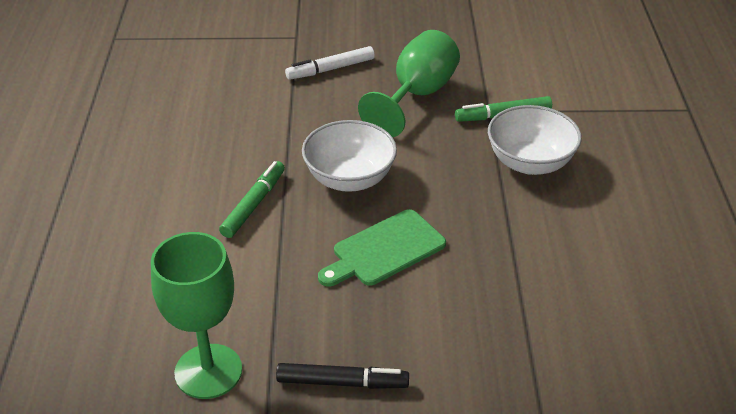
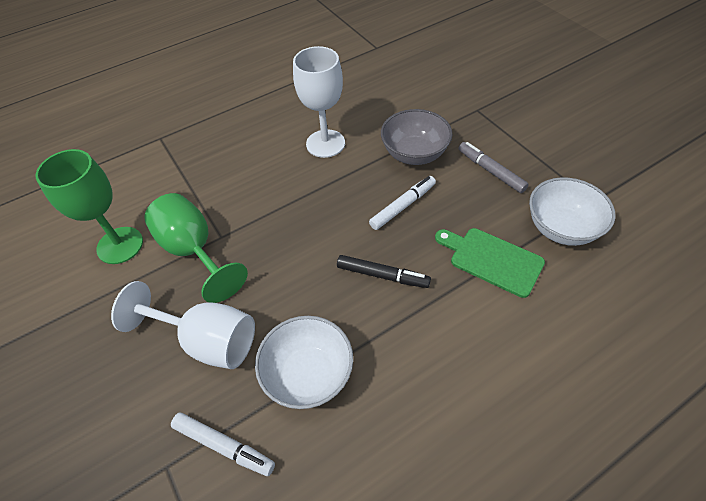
green marker: [219,161,285,238] [455,96,552,122] = 2 -> none = 0
grey bowl: none = 0 -> [381,109,453,165] = 1
grey marker: none = 0 -> [459,142,529,193] = 1
white goblet: none = 0 -> [111,281,255,369] [293,46,345,158] = 2
white marker: [285,46,375,80] = 1 -> [171,413,275,476] [369,176,436,230] = 2

